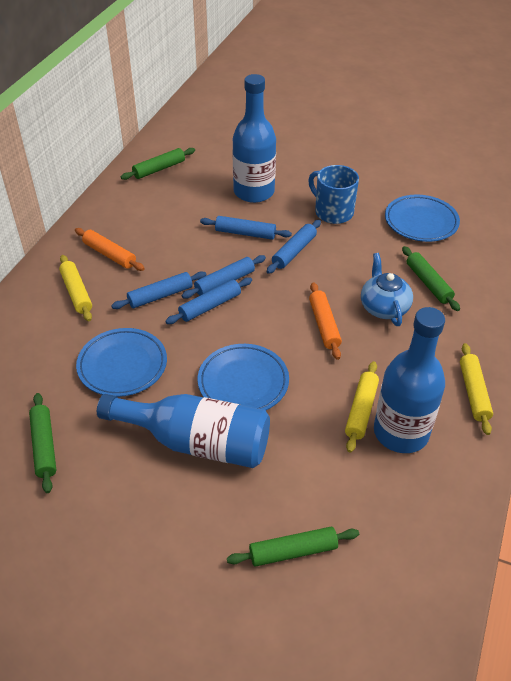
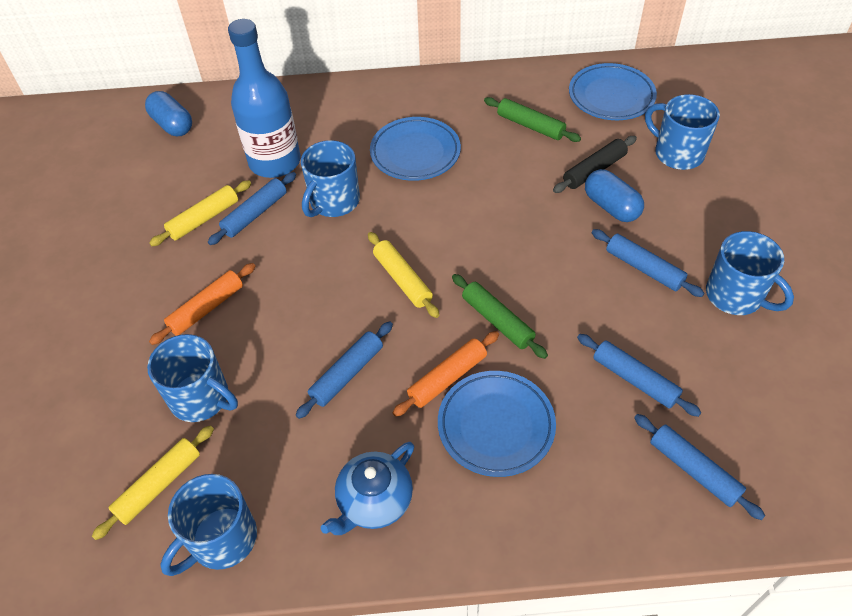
black rolling pin: none = 0 -> [553,136,637,193] = 1
blue bottle: [97,394,270,468] [232,74,276,203] [374,307,445,453] = 3 -> [228,19,301,178] = 1
blue capsule: none = 0 -> [145,91,192,136] [585,169,644,222] = 2
blue mug: [308,165,359,224] = 1 -> [147,334,238,422] [161,474,257,576] [301,140,360,217] [645,94,720,170] [706,231,794,315] = 5
green rolling pin: [29,393,57,493] [121,148,195,180] [227,527,359,567] [402,246,460,311] = 4 -> [452,274,548,359] [484,97,581,142] = 2

